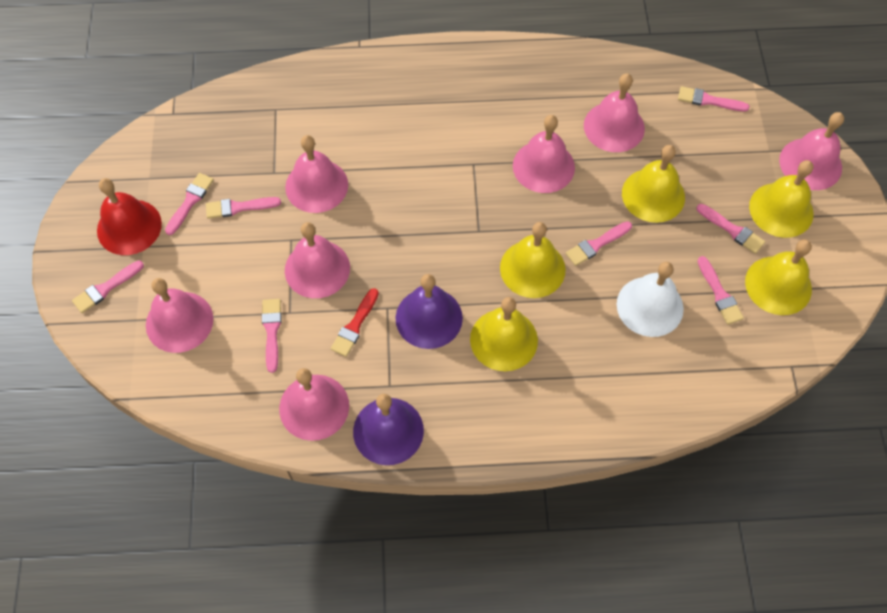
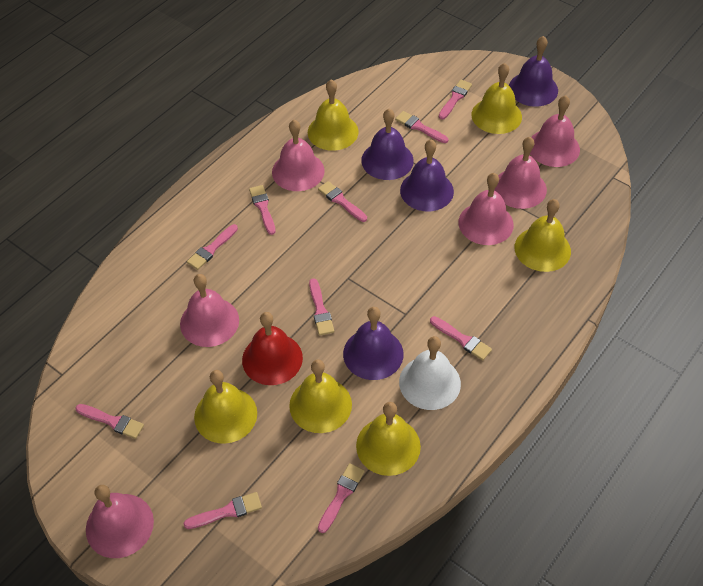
pink bell: [146,278,213,353] [279,368,349,441] [285,135,348,213] [285,222,350,298] [513,115,575,193] [584,73,645,152] [779,112,844,190] = 7 -> [86,485,154,558] [180,274,239,347] [272,120,325,191] [459,173,514,245] [494,137,547,209] [530,95,580,167] = 6
pink brush: [72,260,144,313] [165,173,214,235] [206,197,281,219] [262,299,282,373] [566,221,632,266] [678,86,750,112] [697,204,765,254] [698,256,744,325] = 8 -> [75,404,144,439] [183,492,262,529] [187,224,238,270] [249,185,275,235] [309,278,334,336] [318,181,367,222] [318,463,365,533] [395,111,448,143] [430,316,492,361] [439,80,472,120] = 10
purple bell: [353,394,424,465] [396,274,463,349] = 2 -> [343,307,404,380] [361,109,414,180] [400,140,454,211] [509,36,558,107] = 4
red brush: [331,288,379,357] = 1 -> none = 0
yellow bell: [470,297,538,371] [500,222,566,298] [622,145,685,223] [745,239,812,315] [749,160,814,238] = 5 -> [194,370,257,444] [289,359,352,433] [308,80,359,151] [356,402,421,476] [471,63,522,134] [515,199,571,272] = 6

